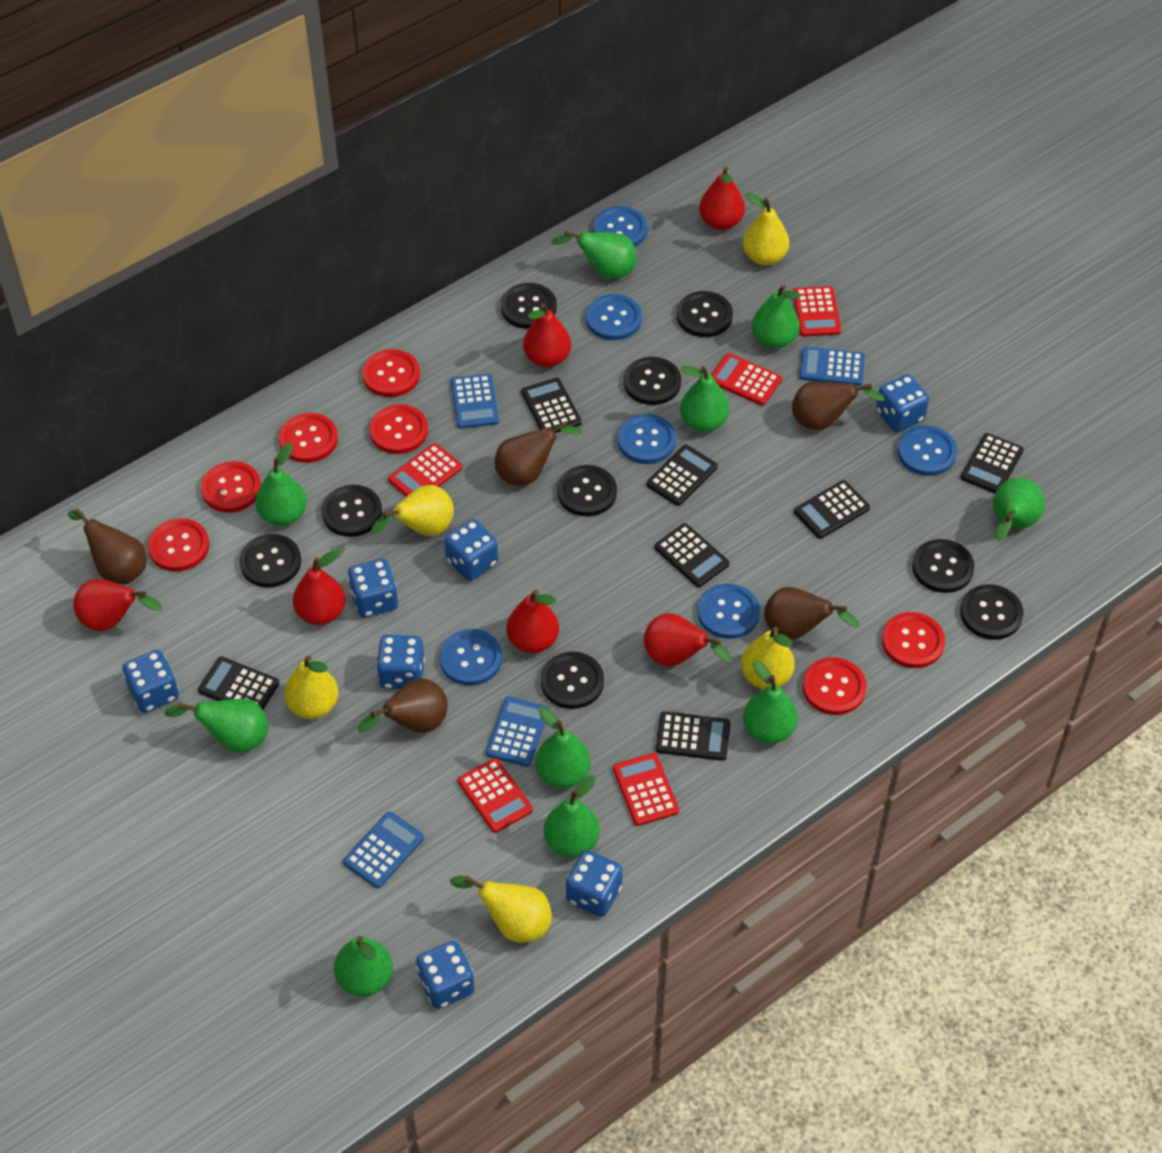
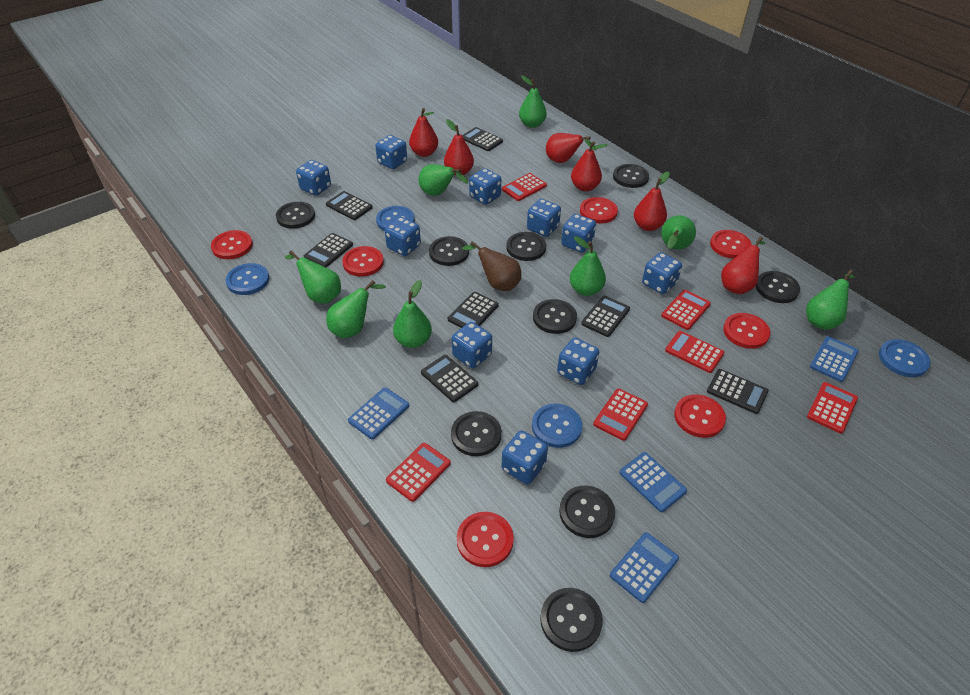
blue button: [439,629,502,686] [586,294,642,340] [593,206,648,246] [617,414,676,464] [698,584,760,639] [897,426,957,476] = 6 -> [226,263,269,295] [376,206,415,231] [532,403,582,448] [879,339,930,377] = 4
blue dice: [122,650,179,713] [348,559,398,617] [376,635,425,689] [416,941,475,1009] [444,519,498,581] [566,850,623,917] [876,374,929,432] = 7 -> [296,160,331,196] [375,135,407,169] [385,217,421,256] [452,322,492,368] [469,168,501,205] [502,430,548,484] [527,199,561,237] [557,338,599,385] [561,214,596,253] [642,252,682,294] = 10
brown pear: [67,509,146,585] [358,678,448,733] [495,421,582,485] [764,587,859,640] [792,382,885,430] = 5 -> [462,241,521,291] = 1
green pear: [165,699,268,753] [255,443,307,526] [334,936,393,997] [535,707,591,788] [544,775,600,857] [551,231,637,279] [680,366,729,432] [743,660,798,743] [752,284,801,349] [993,478,1045,541] = 10 -> [285,250,341,304] [326,280,386,338] [393,280,432,348] [419,164,468,196] [519,76,547,128] [570,236,606,296] [661,216,696,249] [806,270,854,330] = 8
red calculator: [388,443,462,497] [458,758,533,833] [613,753,679,826] [711,353,782,405] [794,286,841,337] = 5 -> [386,443,451,502] [502,173,547,201] [593,388,648,441] [661,290,711,330] [665,331,724,373] [807,382,858,434] = 6
yellow pear: [284,656,339,719] [371,485,454,536] [450,876,552,943] [741,627,795,689] [743,192,789,265] = 5 -> none = 0

